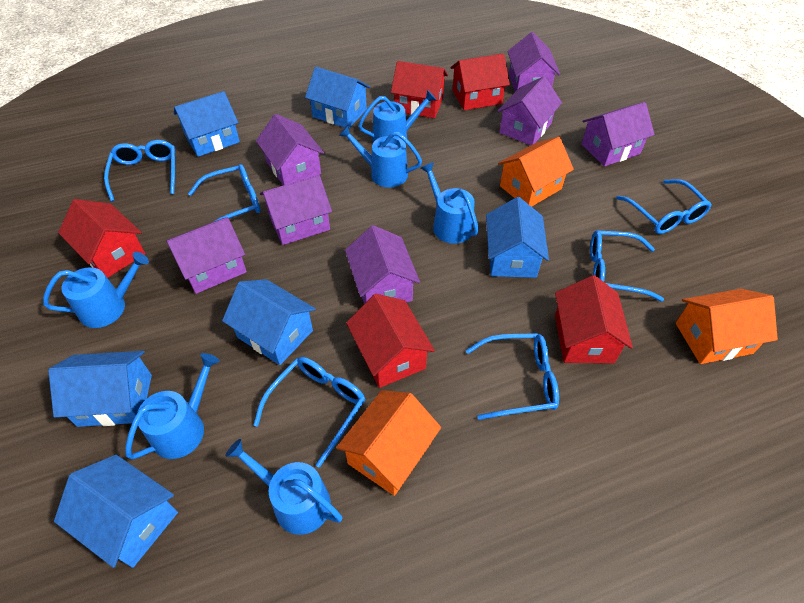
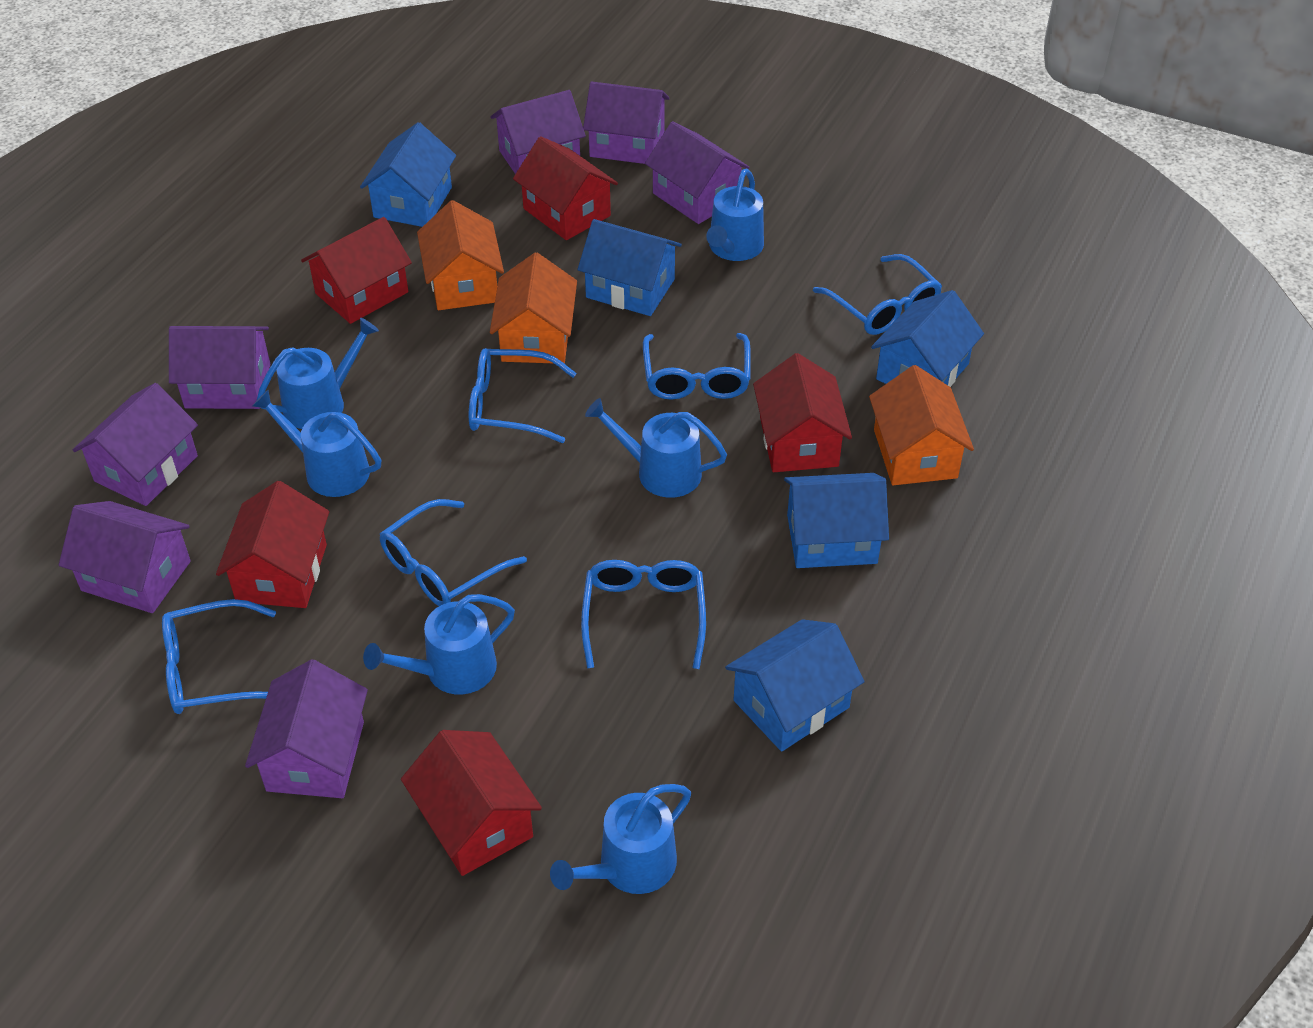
blue house: [48,351,152,427] [54,455,178,568] [174,91,240,157] [222,279,316,365] [305,67,370,128] [486,197,549,278] = 6 -> [360,122,456,227] [577,219,682,316] [725,619,865,752] [784,473,889,568] [871,290,984,387] = 5

